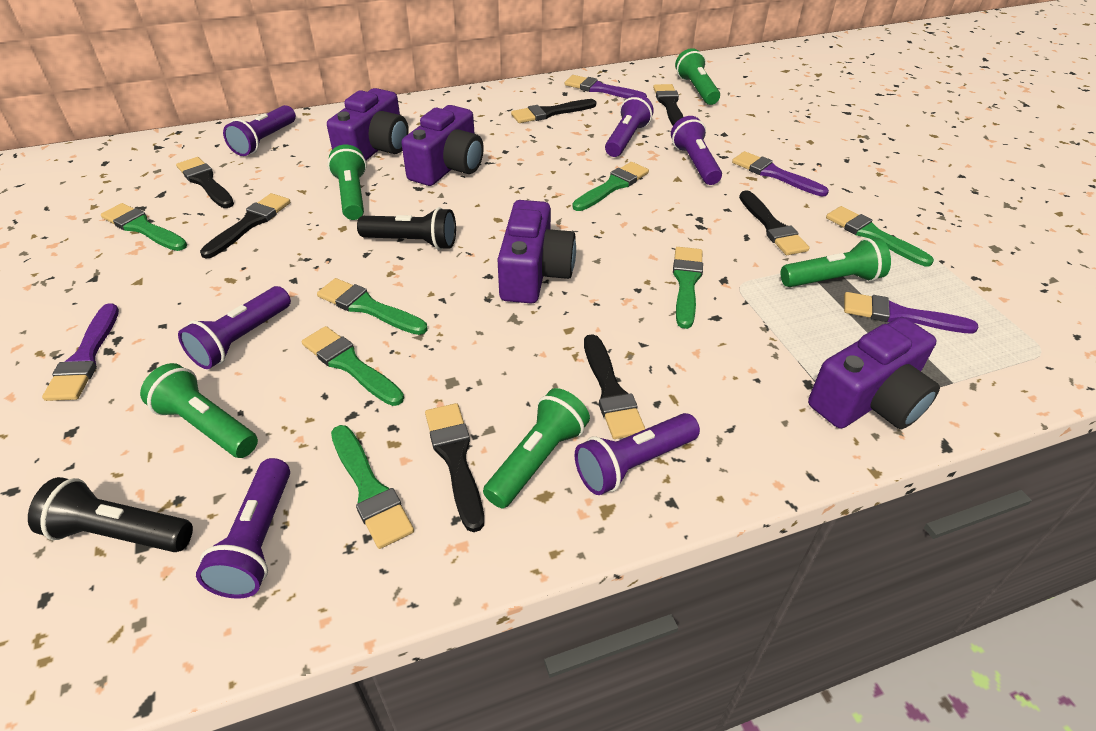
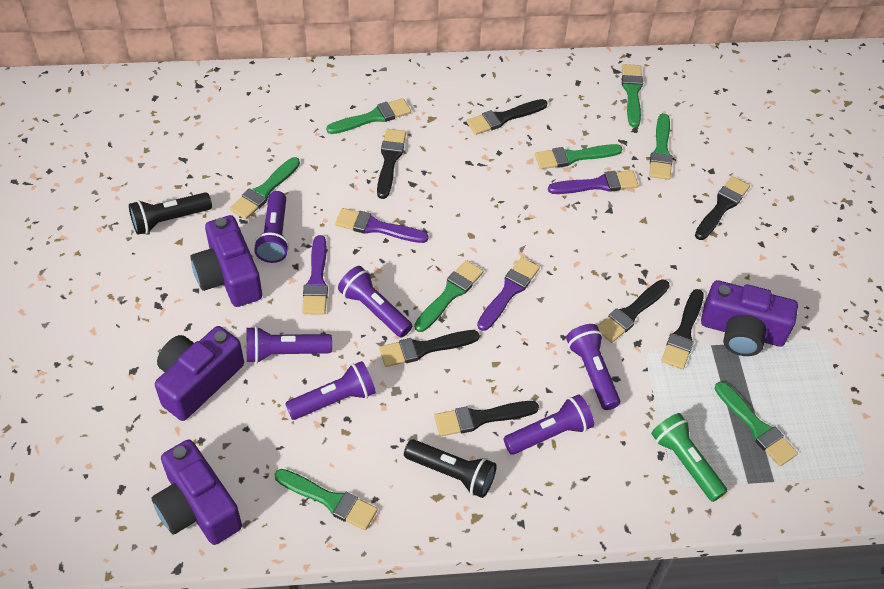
green brush: [101,203,187,251] [302,326,404,406] [317,278,428,335] [331,425,414,549] [572,162,649,211] [673,247,703,329] [826,206,934,266] = 7 -> [230,157,300,219] [274,469,378,530] [326,98,411,134] [414,260,483,332] [535,144,622,169] [622,64,643,128] [650,113,673,180] [715,382,798,466] = 8
green flashlight: [140,363,258,458] [328,145,367,220] [483,388,590,508] [675,48,720,105] [781,238,891,287] = 5 -> [651,413,727,502] = 1

